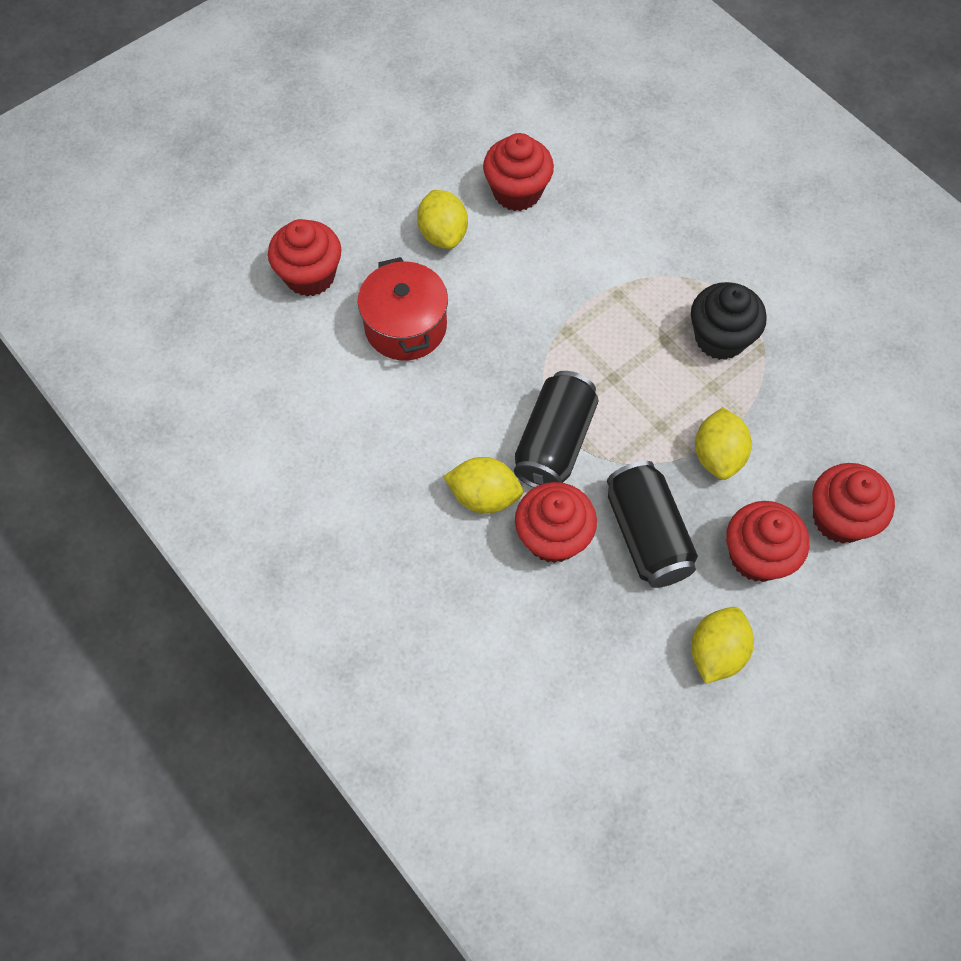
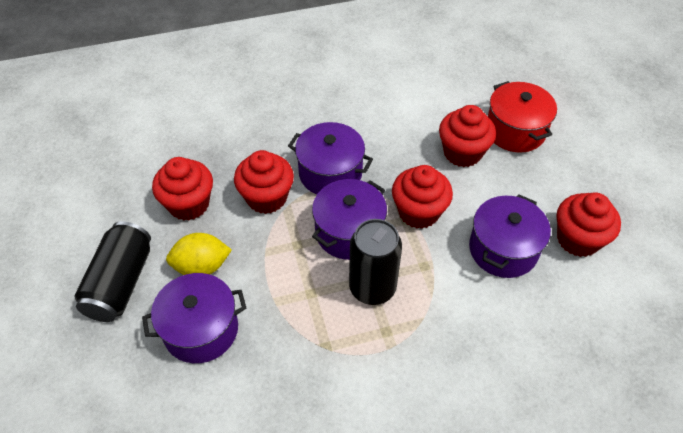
black cupcake: [691,282,767,360] = 1 -> none = 0
purple pot: none = 0 -> [142,273,246,363] [288,122,373,194] [312,179,387,260] [469,194,551,278] = 4
yellow lemon: [417,190,468,249] [443,457,523,514] [691,607,754,684] [695,407,752,480] = 4 -> [166,233,232,275] = 1

